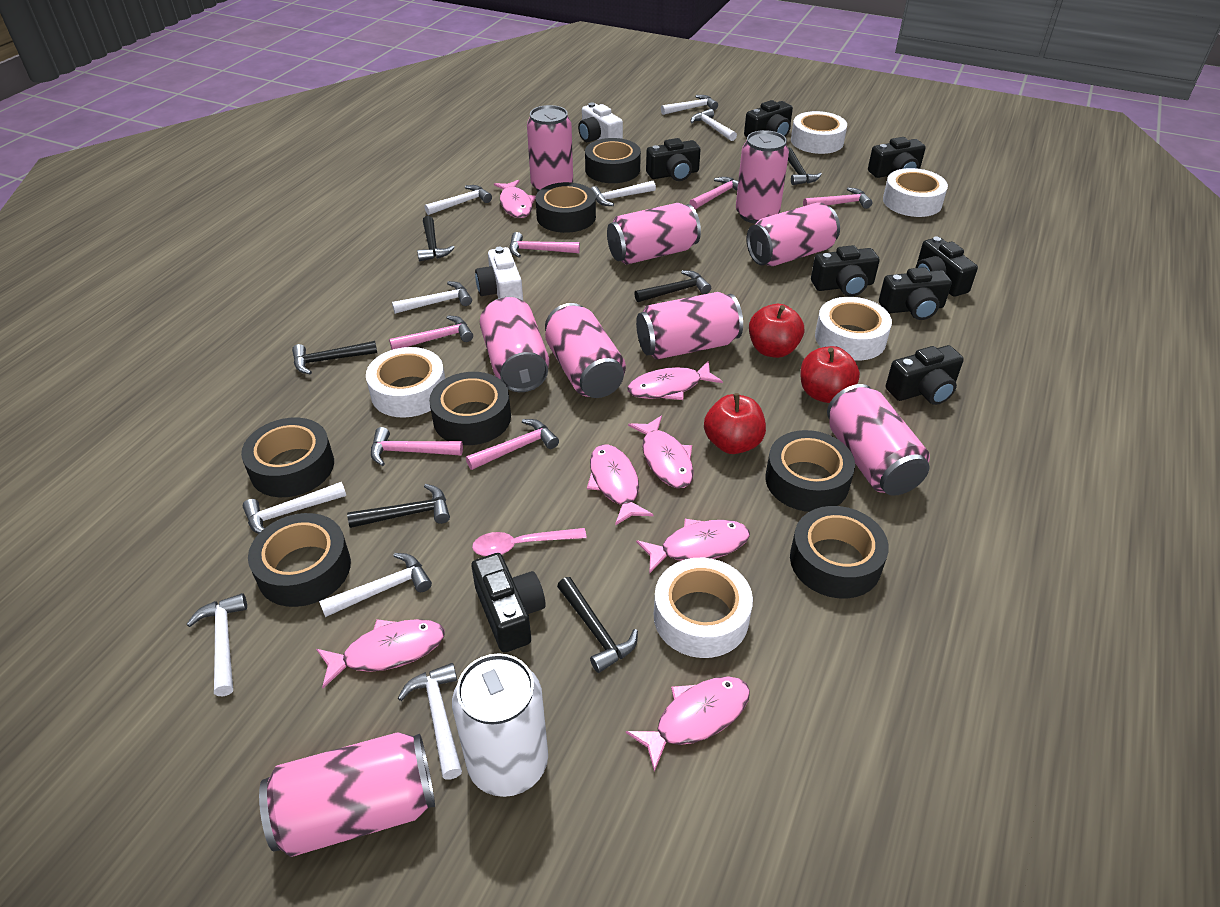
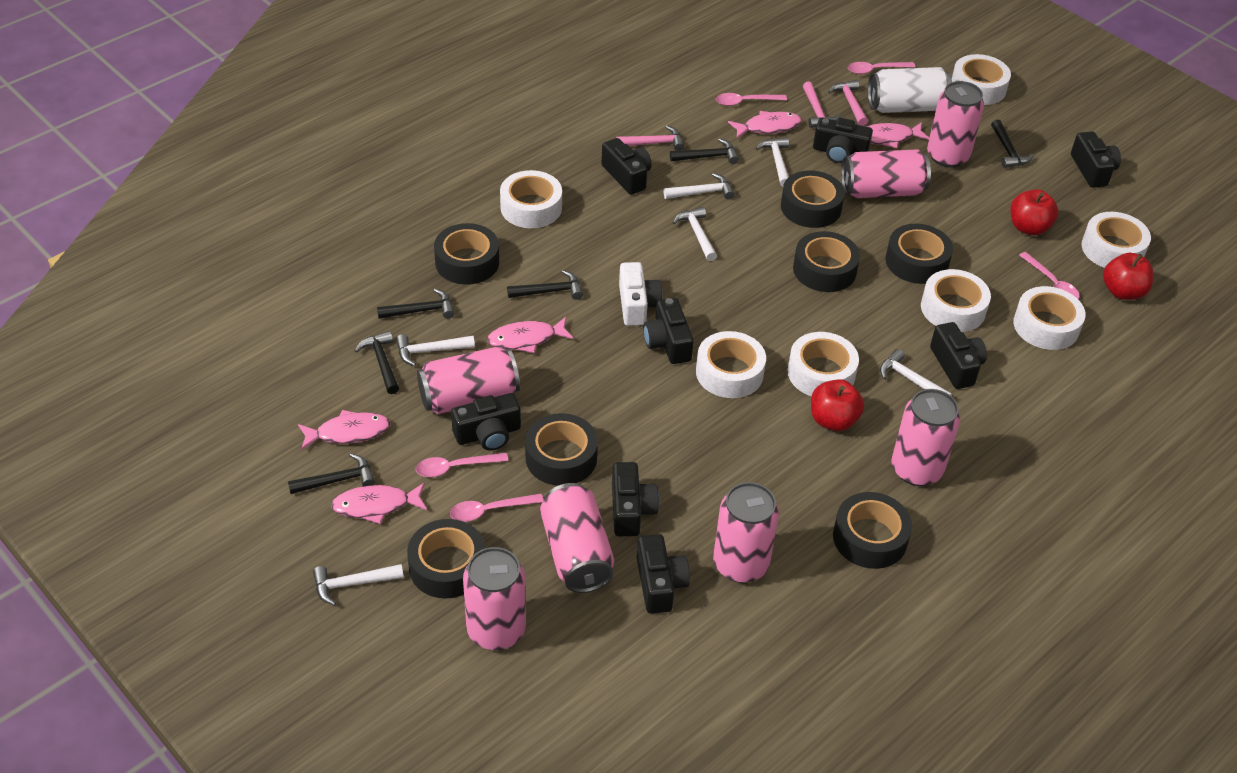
pink can: [259,732,435,857] [480,297,549,392] [527,105,573,191] [545,303,626,398] [607,203,701,265] [636,292,743,359] [736,130,789,224] [747,202,840,266] [827,384,930,496] = 9 -> [417,347,520,414] [463,547,526,650] [540,483,614,593] [713,482,779,583] [841,149,931,198] [892,389,960,486] [927,81,984,168] = 7
pink fish: [316,619,445,688] [494,180,536,218] [587,445,653,525] [626,676,750,772] [627,361,723,400] [628,416,694,488] [636,519,750,574] = 7 -> [298,410,390,450] [331,483,427,524] [487,317,574,353] [728,111,802,138] [866,122,929,148] = 5
pink hammer: [371,427,463,466] [389,315,473,350] [466,419,559,470] [509,232,580,258] [689,177,738,209] [803,187,873,209] = 6 -> [616,126,685,151] [803,81,840,128] [828,80,868,126] = 3
pink spoon: [472,528,587,556] = 1 -> [416,453,508,477] [450,494,544,522] [716,93,787,106] [848,62,916,74] [1019,252,1080,299] = 5
white camera: [475,247,523,300] [578,102,623,142] = 2 -> [619,262,662,326] = 1
white hammer: [186,593,247,696] [243,482,346,534] [319,553,432,617] [392,281,472,314] [398,663,462,780] [424,185,492,215] [590,181,656,206] [661,95,718,115] [691,109,737,141] = 9 -> [313,564,404,606] [396,334,475,366] [663,173,735,199] [673,207,717,261] [755,137,789,186] [880,349,952,396] = 6
white tape: [366,347,445,418] [654,558,753,658] [791,111,847,154] [815,297,892,361] [883,168,948,217] = 5 -> [500,170,562,228] [696,331,766,398] [788,332,859,396] [921,269,991,332] [952,54,1011,105] [1013,286,1086,350] [1081,212,1151,268] = 7

